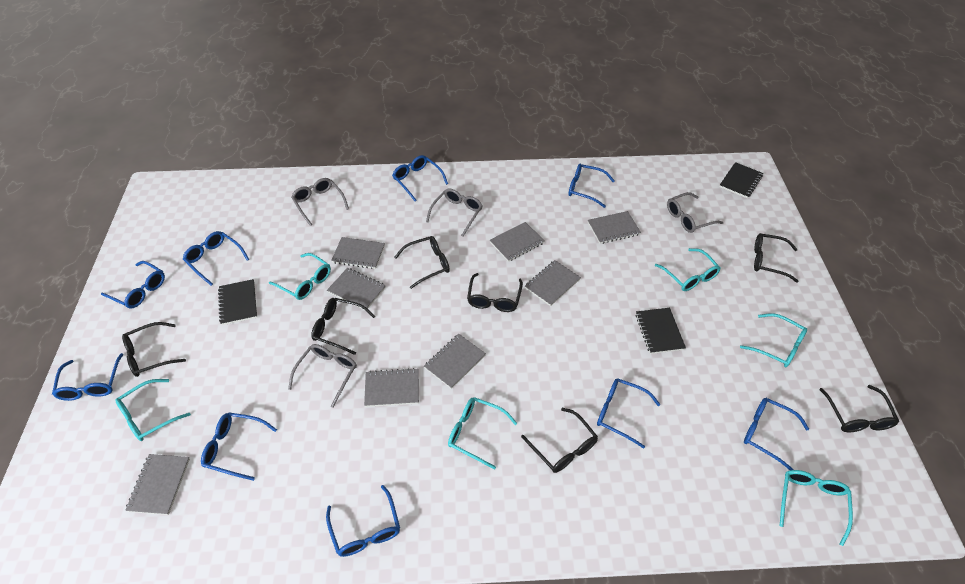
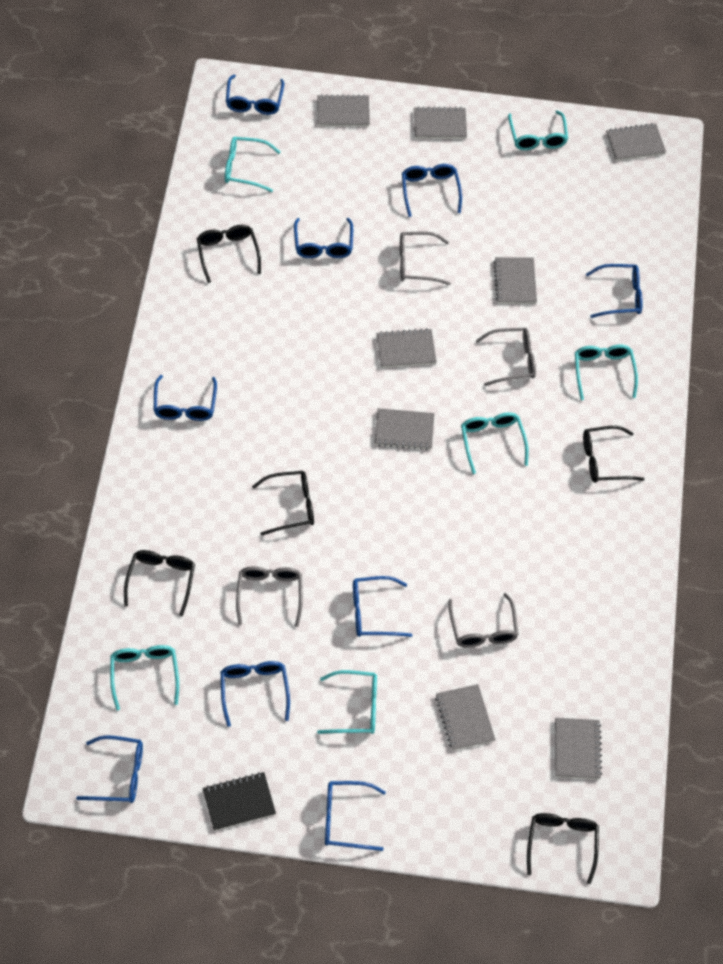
black glasses: [122,322,186,377] [311,298,376,355] [395,236,450,289] [467,273,523,312] [521,407,598,473] [754,233,799,283] [819,385,899,432] = 7 -> [124,550,195,616] [197,225,261,283] [252,471,314,536] [527,813,599,884] [583,426,645,483] = 5
black notebook: [218,279,257,325] [636,308,686,354] [719,162,763,198] = 3 -> [203,772,276,831] = 1

